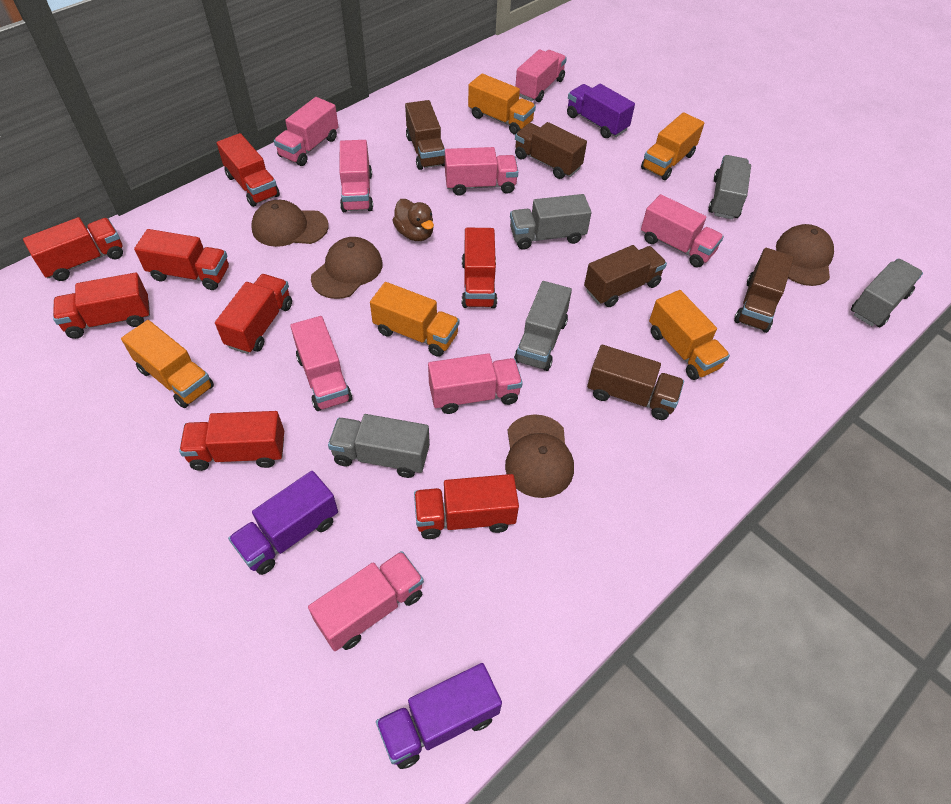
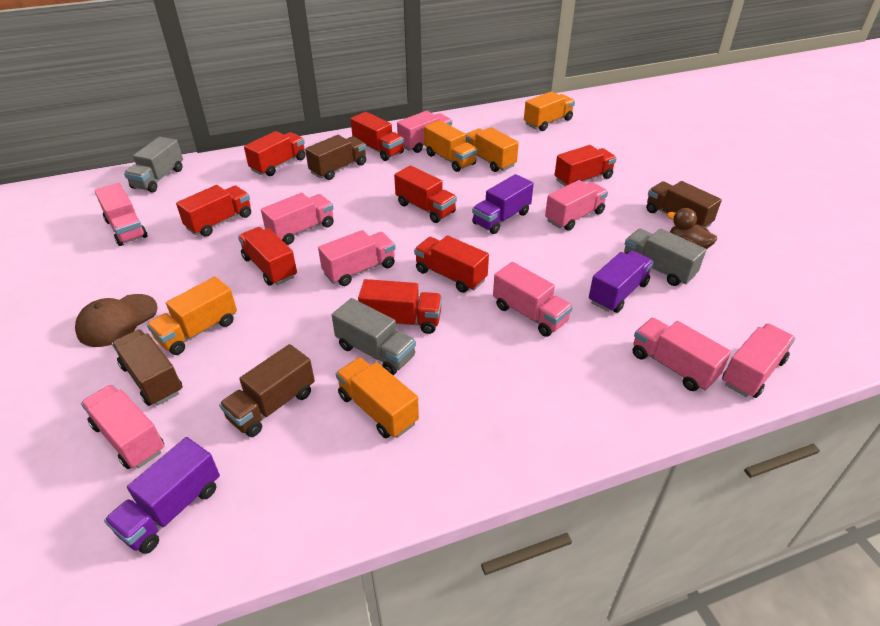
brown cap: [251,200,329,247] [311,237,382,299] [505,414,574,498] [776,224,834,286] = 4 -> [75,294,158,347] = 1
brown truck: [405,100,445,170] [515,122,587,179] [584,245,667,307] [587,345,684,420] [734,248,794,333] = 5 -> [112,329,182,406] [219,344,315,437] [305,135,366,180] [646,181,722,228] = 4
grey truck: [328,414,430,478] [510,194,591,250] [514,281,572,371] [709,155,751,220] [851,259,923,327] = 5 -> [124,137,183,193] [332,298,416,375] [624,229,706,286] = 3
pink truck: [274,97,339,166] [290,316,352,411] [308,551,424,651] [339,140,373,212] [428,353,523,414] [445,147,518,196] [515,49,567,102] [641,194,724,267] = 8 -> [81,385,164,469] [94,183,148,246] [261,193,334,245] [318,230,396,286] [397,111,452,153] [493,262,573,337] [545,180,608,231] [633,318,731,391] [722,324,795,398] = 9

